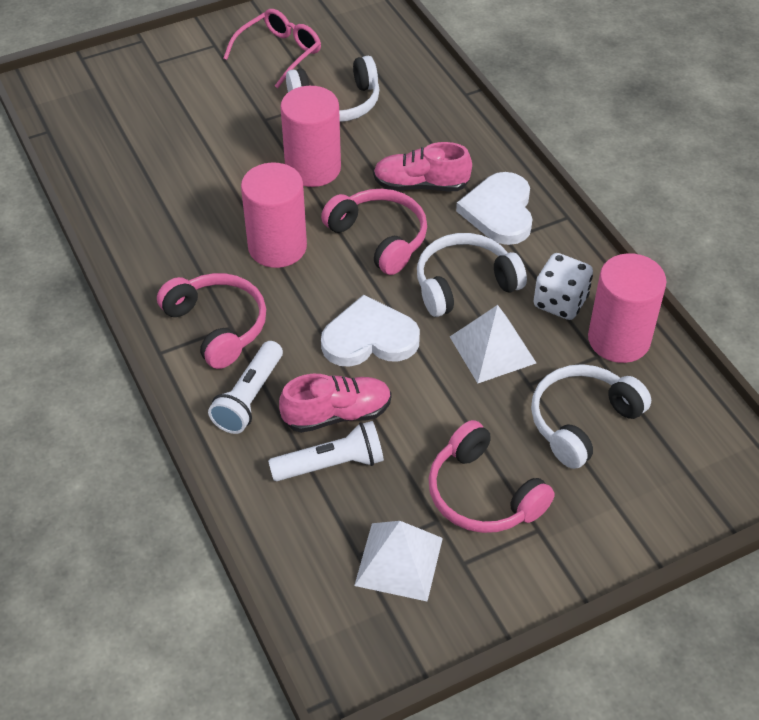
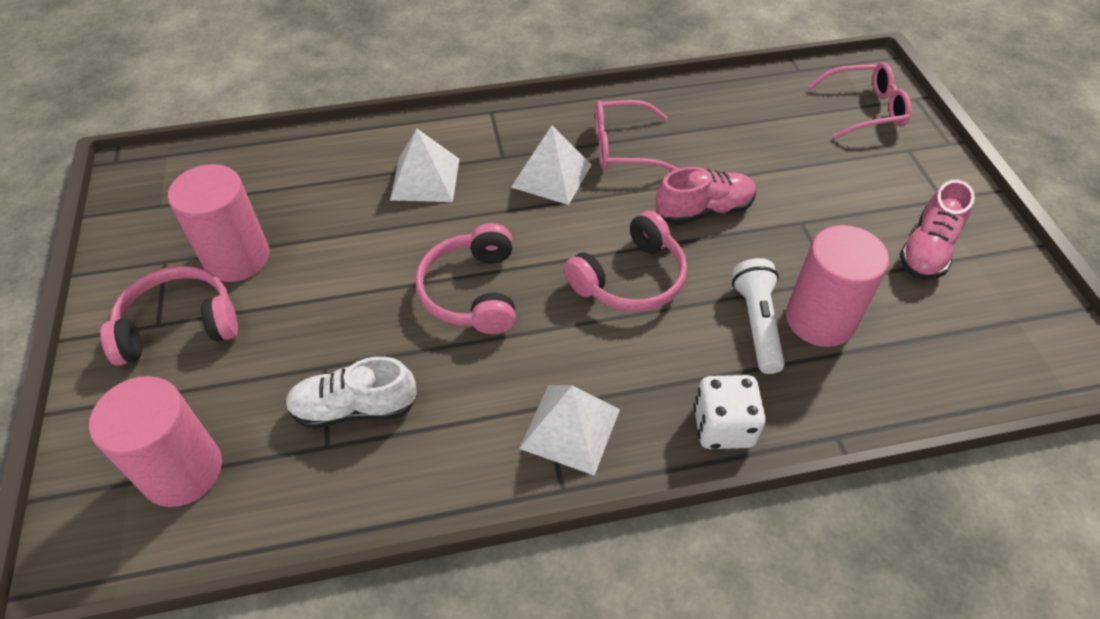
pink glasses: [223,9,321,88] = 1 -> [595,100,679,171] [808,62,912,139] = 2
white flashlight: [208,341,283,434] [268,421,384,481] = 2 -> [732,258,785,374] = 1
white headphones: [286,56,380,122] [417,233,527,317] [531,364,651,469] = 3 -> none = 0
white heart: [321,295,420,367] [456,172,533,245] = 2 -> none = 0
white pyramid: [354,521,443,601] [450,305,536,383] = 2 -> [390,129,459,202] [511,126,592,205] [519,385,620,476] = 3
white shoe: none = 0 -> [285,357,417,428] = 1

